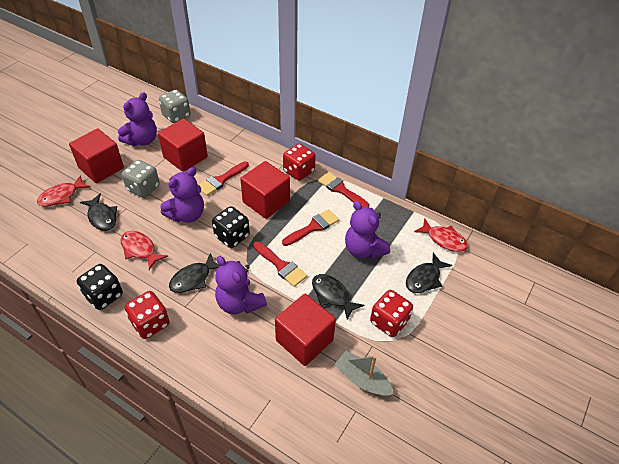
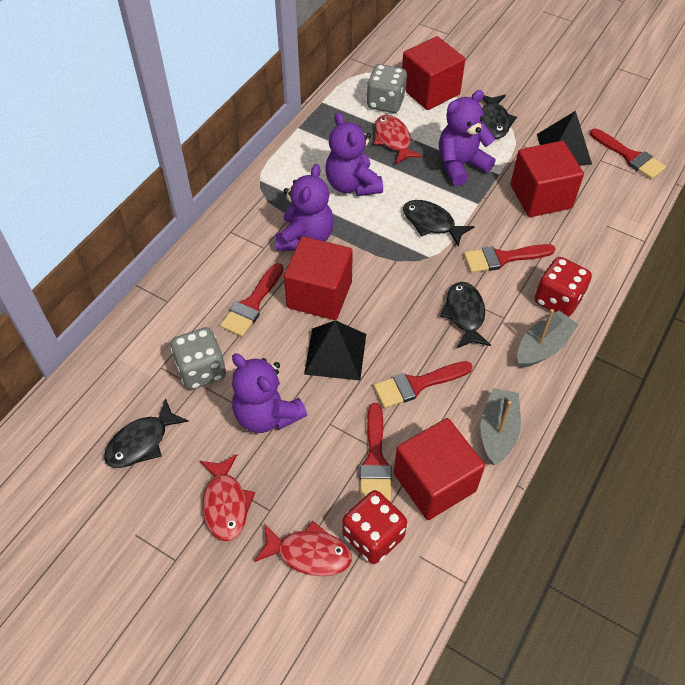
black dice: [77,264,123,310] [212,206,250,248] = 2 -> none = 0
black pyramid: none = 0 -> [304,320,366,381] [537,111,592,165] = 2
grey boat: [335,351,394,397] = 1 -> [480,388,521,465] [517,309,579,368] = 2
red brush: [199,161,249,196] [253,241,307,287] [282,209,339,246] [318,172,369,207] = 4 -> [220,263,284,337] [360,403,392,501] [374,361,472,408] [464,244,555,273] [590,128,666,179] = 5
red dice: [125,291,170,339] [283,144,316,181] [370,290,413,337] = 3 -> [343,490,407,564] [535,257,592,317] = 2

